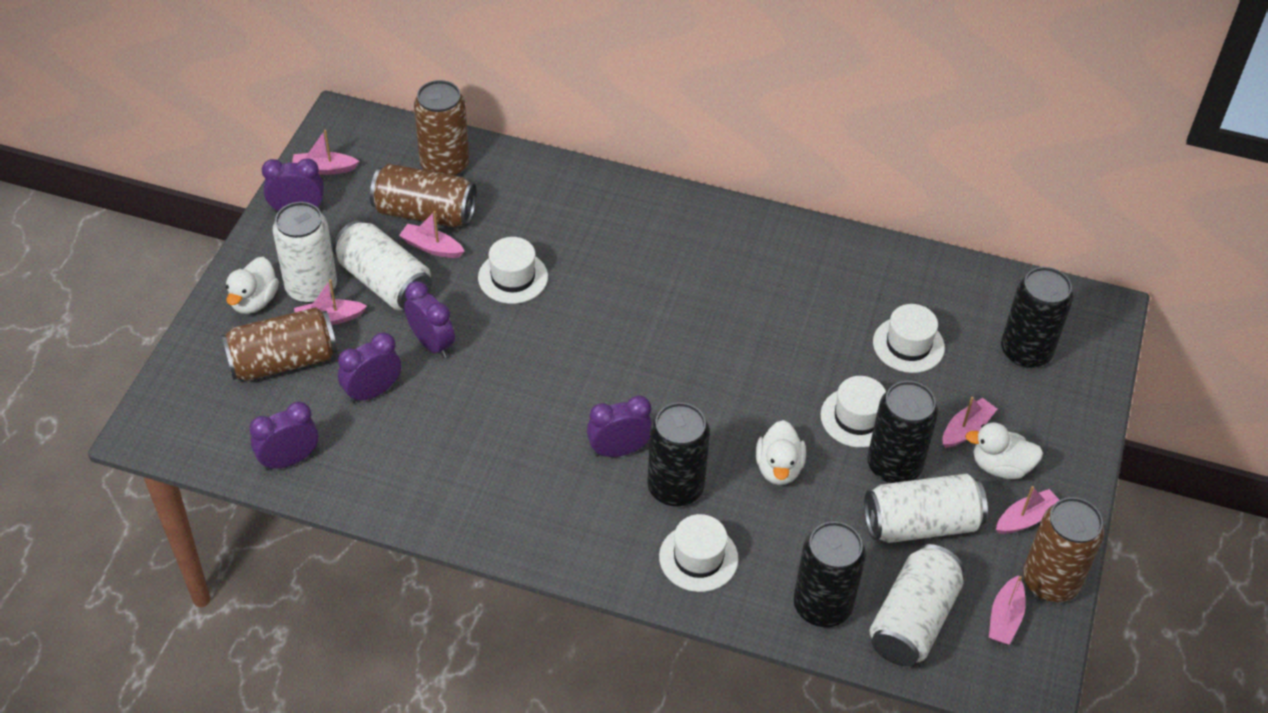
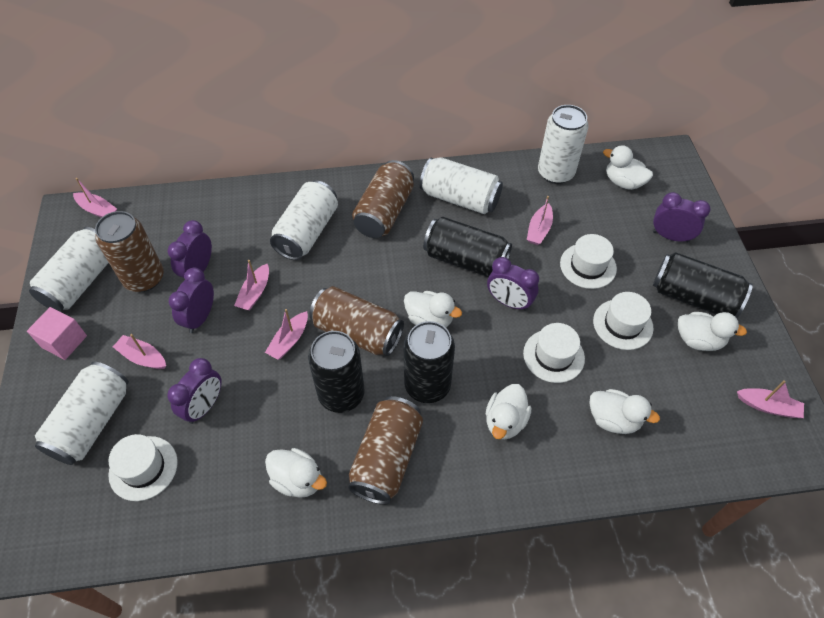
pink cube: none = 0 -> [27,307,87,360] = 1
white can: [273,202,337,303] [333,220,432,310] [864,474,988,543] [870,544,964,666] = 4 -> [29,227,109,312] [35,362,129,465] [270,180,338,260] [420,157,503,214] [538,105,589,184] = 5
white duck: [226,257,279,314] [756,420,806,485] [965,423,1043,479] = 3 -> [265,448,327,498] [404,291,462,327] [486,384,531,440] [590,389,660,434] [603,146,653,190] [678,312,747,351] = 6

